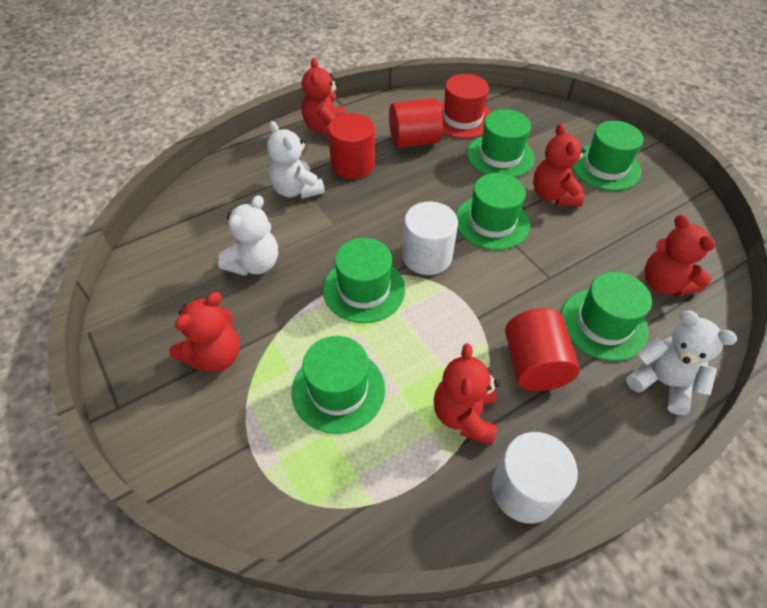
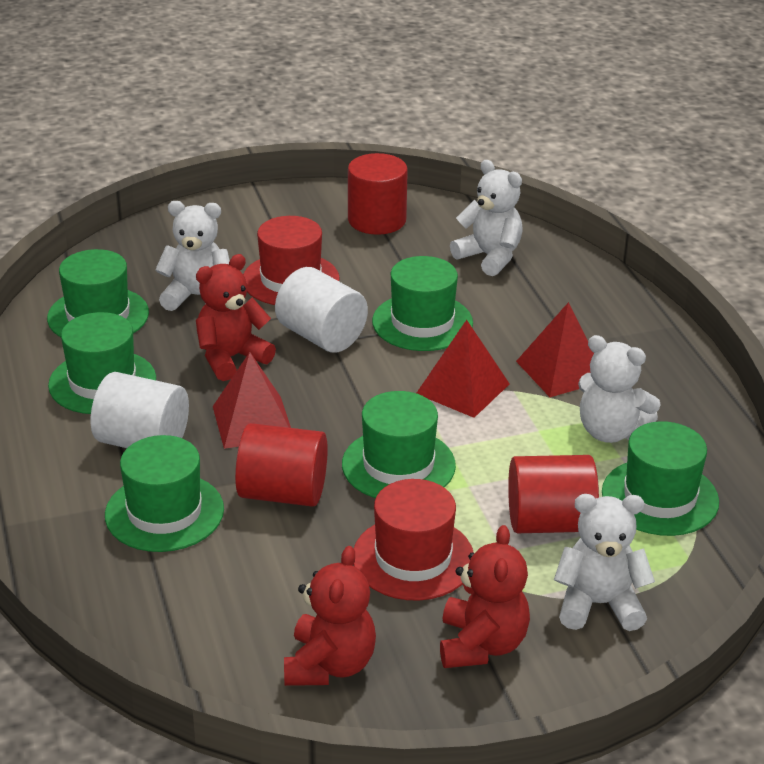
red hat: [439,74,491,139] = 1 -> [243,216,340,305] [353,479,474,601] = 2
red pyramid: none = 0 -> [213,352,291,449] [417,320,509,418] [516,302,594,397] = 3
red teddy bear: [169,292,240,372] [302,58,346,137] [434,343,500,446] [533,124,586,207] [645,215,715,297] = 5 -> [196,254,276,381] [284,546,376,686] [440,525,530,668] = 3
white teddy bear: [218,195,278,276] [267,121,325,199] [626,311,737,415] = 3 -> [155,201,230,311] [450,160,523,276] [554,494,655,631] [578,335,661,443] = 4

